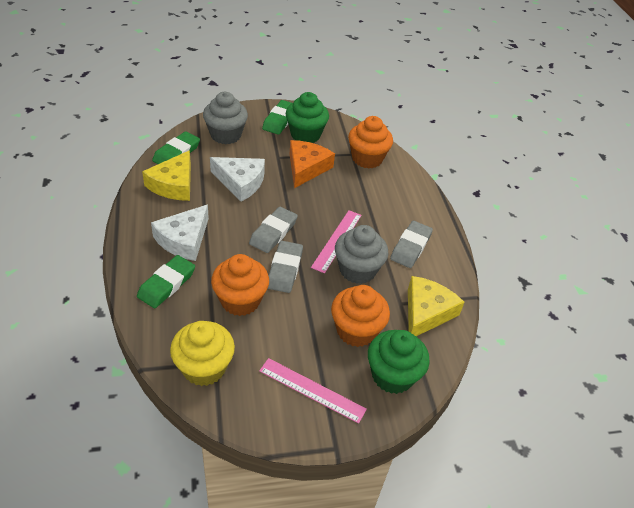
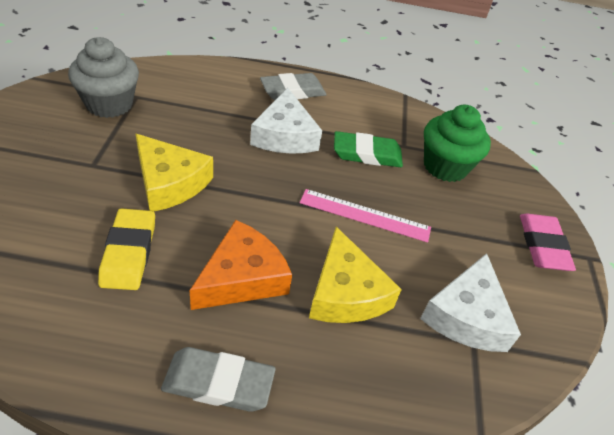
green cupcake: [285,92,329,143] [368,330,430,394] = 2 -> [424,105,491,182] = 1
green eraser: [137,255,195,308] [152,131,200,164] [262,100,292,135] = 3 -> [334,131,403,167] = 1
grey cupcake: [203,92,248,144] [335,225,388,284] = 2 -> [68,37,139,118] = 1
grey eraser: [249,207,298,253] [268,241,303,293] [390,221,433,268] = 3 -> [161,347,276,412] [260,73,326,100] = 2
orange cupcake: [211,254,269,316] [331,285,390,347] [348,116,393,169] = 3 -> none = 0
pink eraser: none = 0 -> [520,214,576,271] = 1
pink ruler: [259,358,367,424] [311,210,362,273] = 2 -> [300,189,431,243] = 1
yellow cupcake: [170,321,235,386] = 1 -> none = 0
yellow eraser: none = 0 -> [98,208,155,290] = 1

